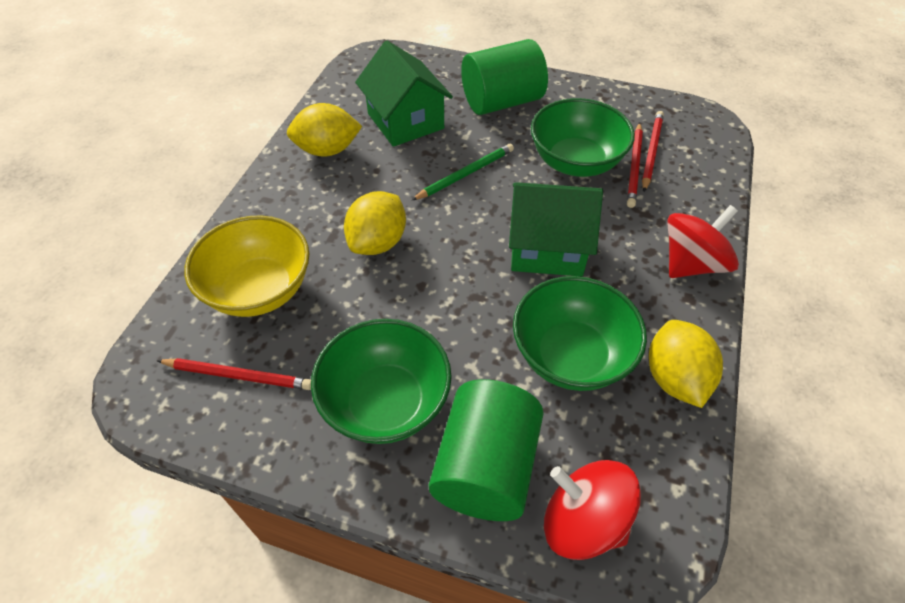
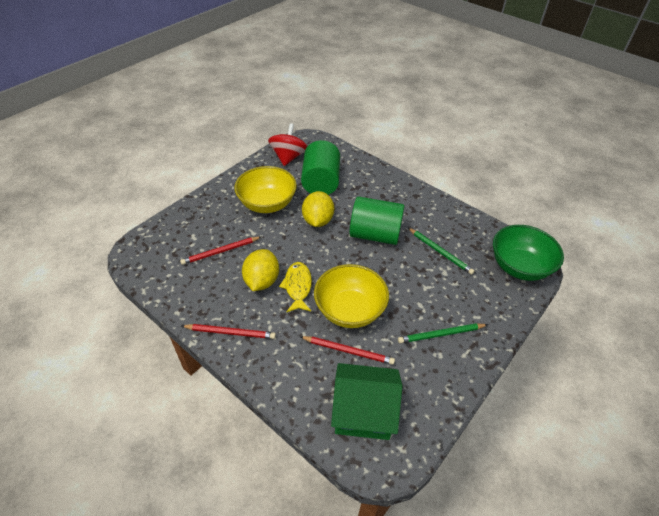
green bowl: [311,319,452,444] [513,276,647,391] [531,98,635,177] = 3 -> [493,225,564,281] = 1
green house: [355,41,453,147] [509,182,603,276] = 2 -> [331,363,402,440] = 1
green pencil: [411,143,514,201] = 1 -> [398,323,488,343] [408,228,475,275] = 2
red spinning top: [544,460,641,560] [667,205,739,278] = 2 -> [268,123,307,166] = 1
yellow bowl: [184,215,309,317] = 1 -> [234,166,297,213] [314,264,389,328] = 2
yellow fish: none = 0 -> [279,262,312,313] = 1
yellow lemon: [287,103,362,157] [344,191,406,255] [649,320,723,408] = 3 -> [242,249,279,291] [302,191,334,227] = 2

